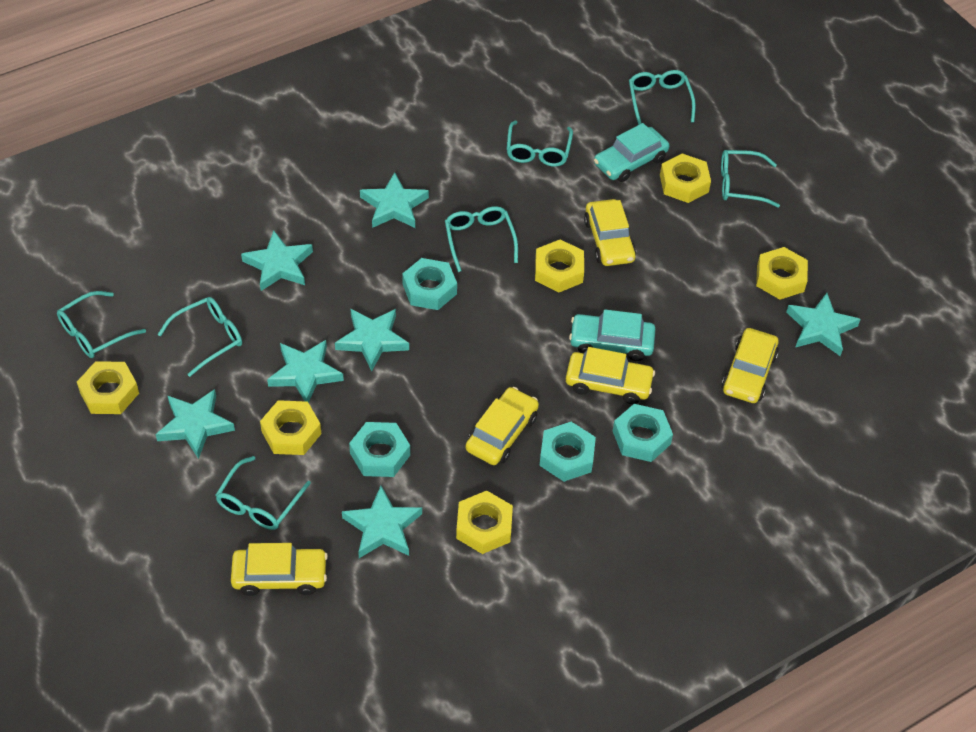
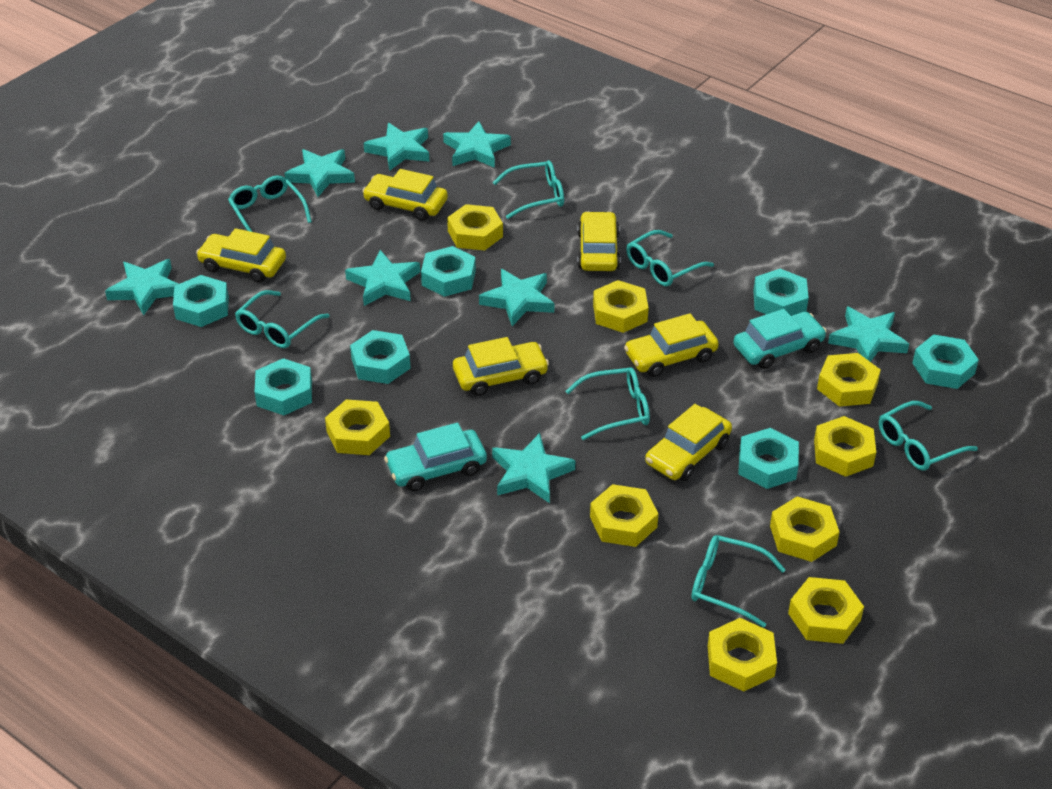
turquoise nut: [349,422,410,477] [402,258,457,310] [539,422,596,482] [613,404,673,462] = 4 -> [173,275,229,327] [255,358,312,415] [350,330,411,384] [421,246,476,297] [738,428,799,489] [753,269,809,315] [912,334,979,389] = 7
turquoise star: [156,389,235,459] [241,231,313,291] [267,340,344,403] [335,309,409,372] [342,486,422,558] [360,172,429,228] [786,293,861,356] = 7 -> [105,259,178,315] [284,149,355,197] [345,250,420,306] [364,123,429,171] [443,121,511,168] [479,269,554,326] [492,433,575,503] [828,307,909,362] = 8
yellow car: [231,543,328,596] [466,387,539,465] [566,347,655,404] [584,199,636,266] [722,328,779,403] = 5 -> [196,228,286,283] [362,169,448,221] [453,337,549,396] [577,211,620,271] [624,313,719,377] [645,404,732,481] = 6
yellow nut: [77,361,139,414] [260,400,321,455] [456,491,513,554] [535,239,584,292] [660,153,711,203] [756,247,808,299] = 6 -> [325,399,390,455] [447,204,503,251] [590,484,659,547] [593,280,648,333] [708,618,777,692] [770,496,840,562] [788,577,864,644] [814,416,876,477] [817,353,881,407] = 9

